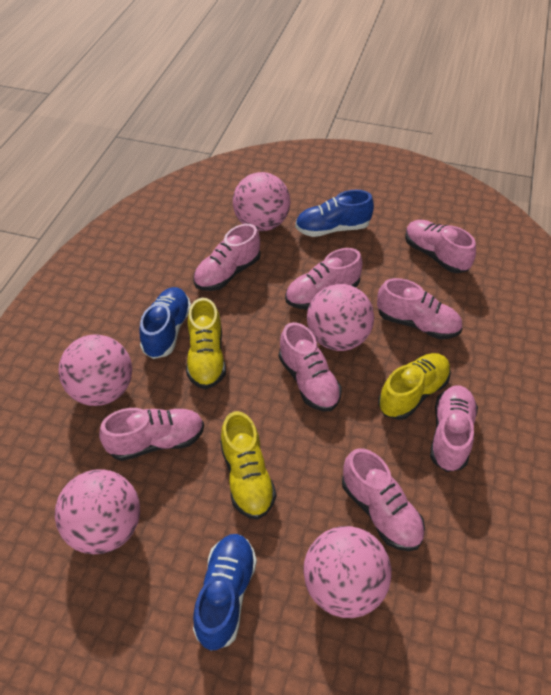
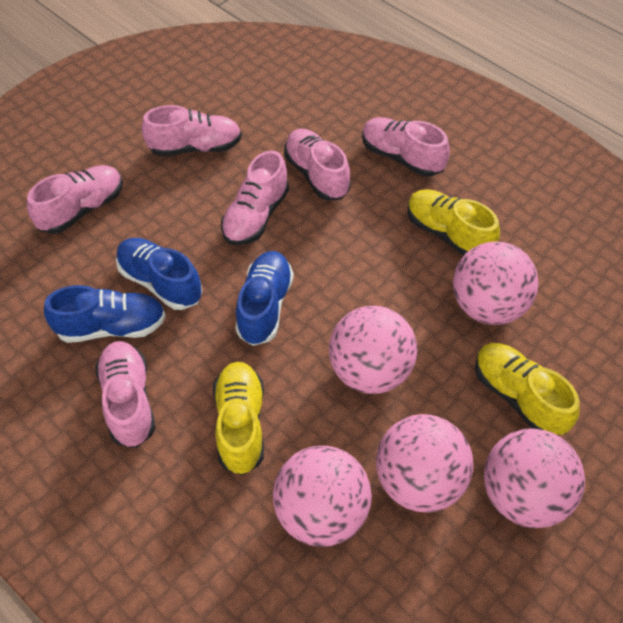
pink shoe: [99,408,204,461] [193,224,260,291] [279,322,342,411] [285,248,363,309] [342,448,425,551] [377,278,462,339] [405,220,476,273] [430,386,478,472] = 8 -> [27,165,123,234] [95,341,155,448] [141,105,242,157] [221,150,289,245] [284,129,351,200] [362,117,450,177] = 6

